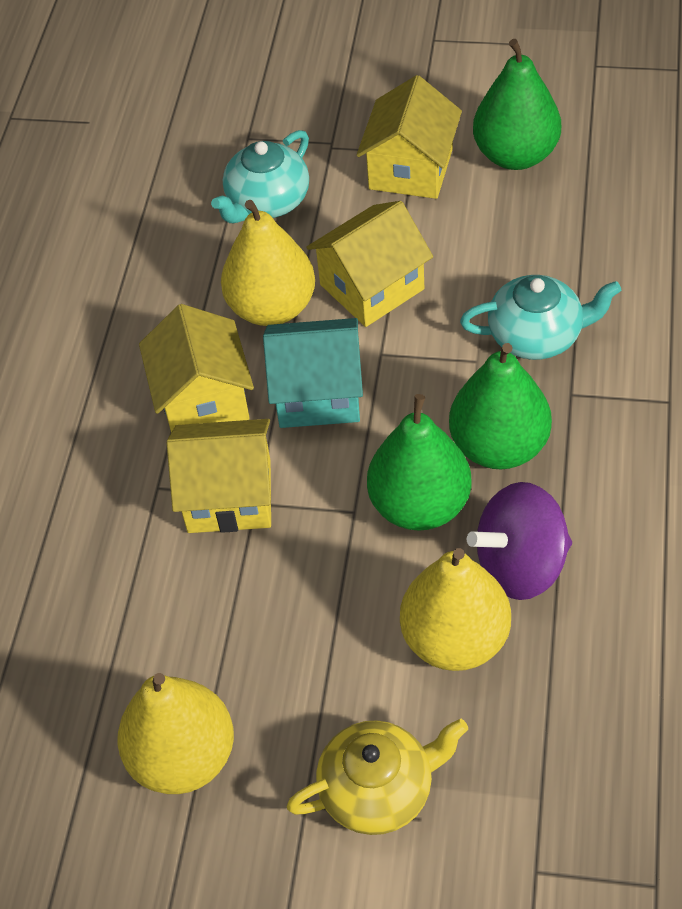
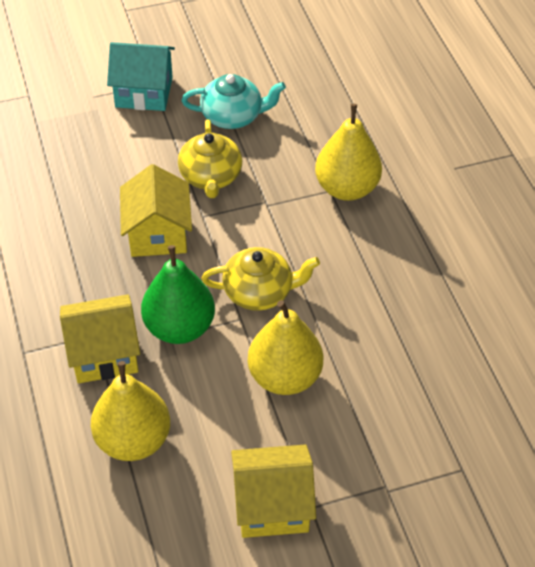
green pear: [367,394,471,531] [449,343,552,469] [473,39,561,170] = 3 -> [141,245,215,344] = 1
purple spinning top: [467,482,572,600] = 1 -> none = 0
turquoise teapot: [211,130,309,223] [460,275,621,360] = 2 -> [182,74,286,129] = 1
yellow house: [139,304,254,432] [167,419,271,533] [307,201,433,327] [356,75,462,199] = 4 -> [60,294,140,383] [120,164,192,257] [231,444,316,538] = 3
yellow teapot: [287,719,468,835] = 1 -> [178,119,242,198] [201,247,320,311] = 2

